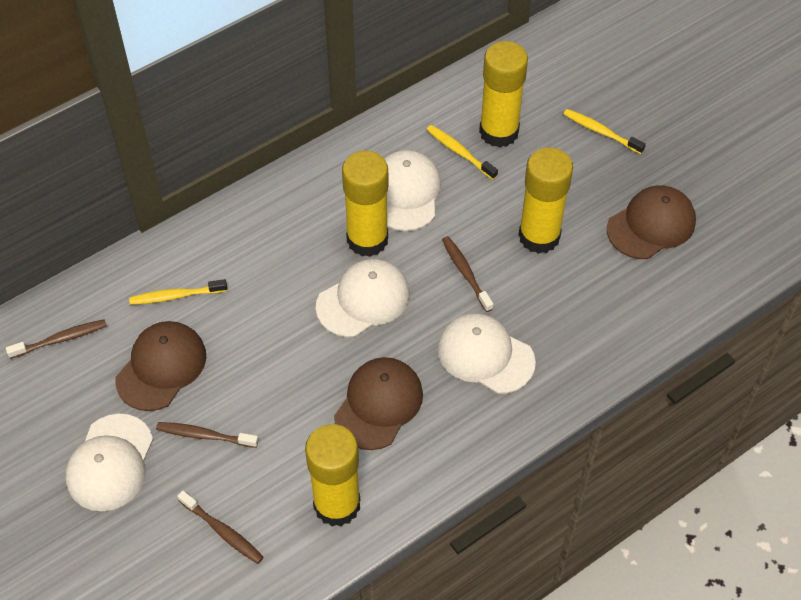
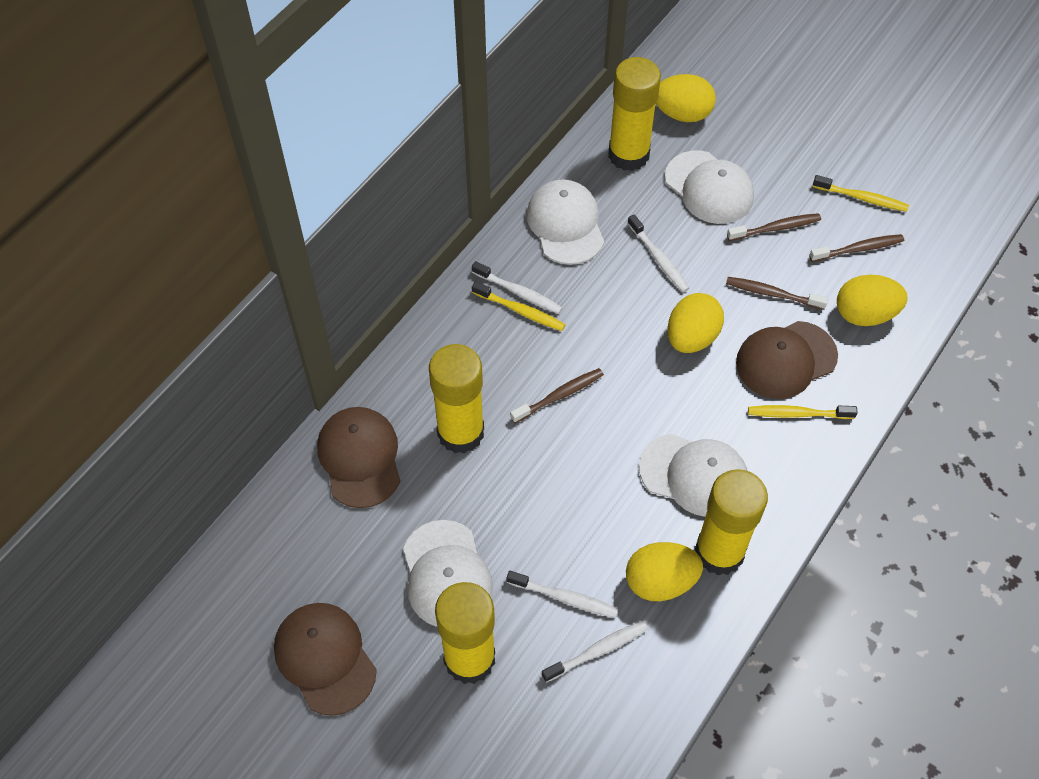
white toothbrush: none = 0 -> [472,261,562,314] [507,571,618,618] [542,621,648,683] [627,214,689,292] = 4
yellow egg: none = 0 -> [626,542,703,601] [656,74,716,122] [667,293,724,353] [837,275,907,326] = 4

